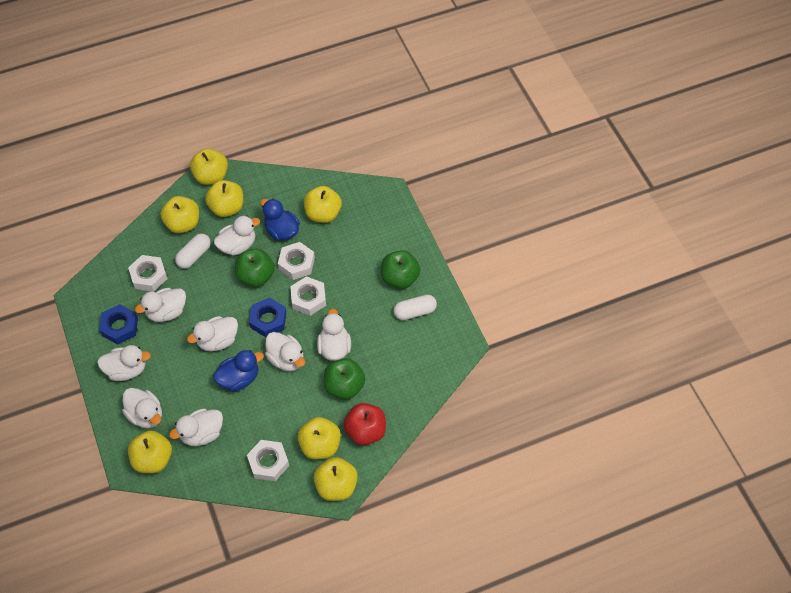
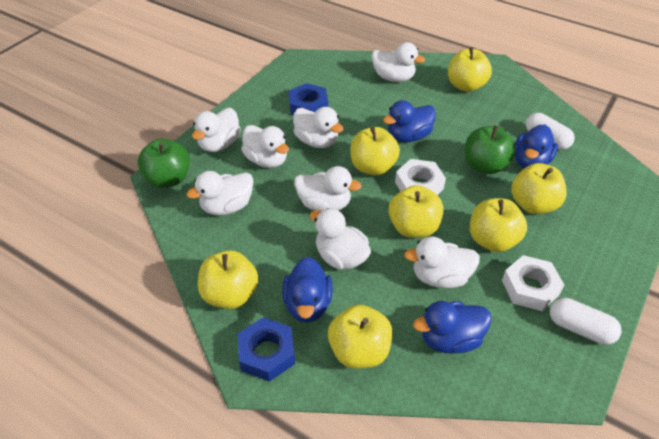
blue duck: [213,350,264,392] [261,198,300,241] = 2 -> [282,257,333,323] [383,100,436,142] [413,301,492,353] [515,124,558,168] = 4
green apple: [235,249,275,287] [324,358,366,400] [381,250,420,289] = 3 -> [138,139,190,188] [465,125,516,174] = 2
red apple: [343,403,386,445] = 1 -> none = 0
white nut: [128,255,168,292] [247,440,289,481] [278,242,315,280] [290,276,326,316] = 4 -> [395,159,446,195] [502,255,564,311] = 2

